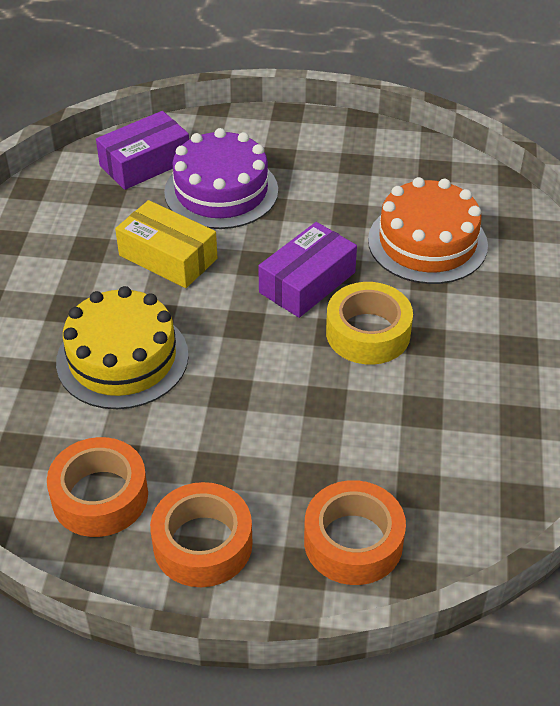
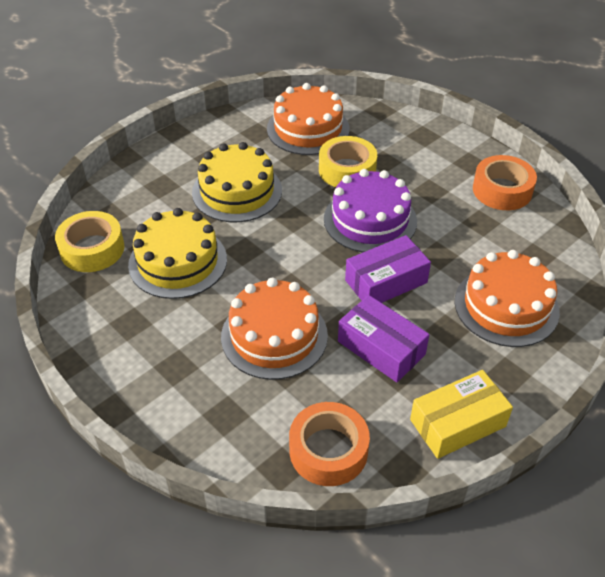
orange cake: [368,177,488,284] = 1 -> [221,278,328,380] [267,83,350,155] [455,250,560,347] = 3
orange tape: [47,437,148,537] [150,482,253,587] [304,480,406,585] = 3 -> [289,402,370,486] [473,155,537,210] = 2
yellow cake: [56,286,189,409] = 1 -> [128,208,227,299] [192,142,282,222] = 2
yellow tape: [326,282,413,365] = 1 -> [55,211,124,272] [319,136,377,187] = 2

